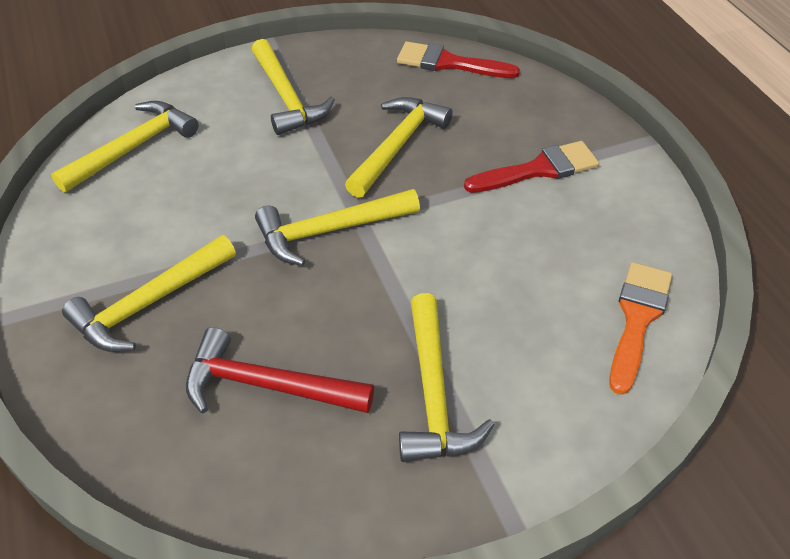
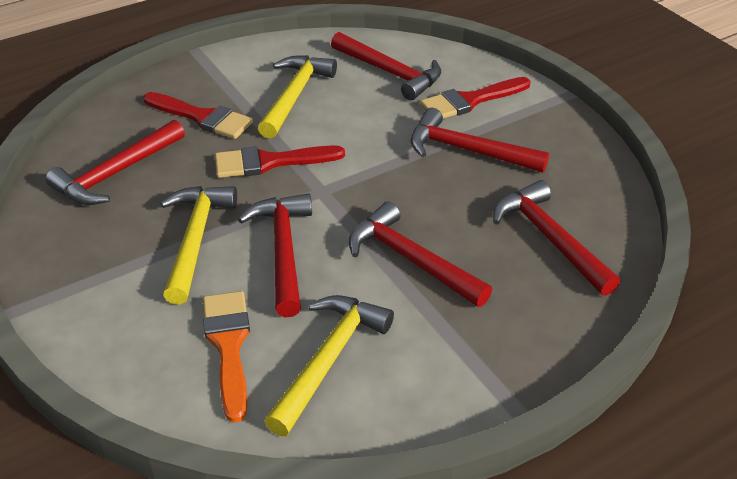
red brush: [397,42,520,78] [464,141,599,193] = 2 -> [143,92,253,139] [215,145,345,178] [420,77,531,119] = 3
red hammer: [186,327,374,413] = 1 -> [46,120,185,205] [238,193,312,317] [331,32,441,100] [348,201,492,307] [410,108,549,173] [493,180,620,296] = 6
yellow hammer: [51,101,199,193] [62,235,236,352] [252,39,335,135] [255,189,420,266] [345,97,453,198] [399,293,494,462] = 6 -> [160,186,237,305] [258,55,337,139] [264,295,394,436] = 3

